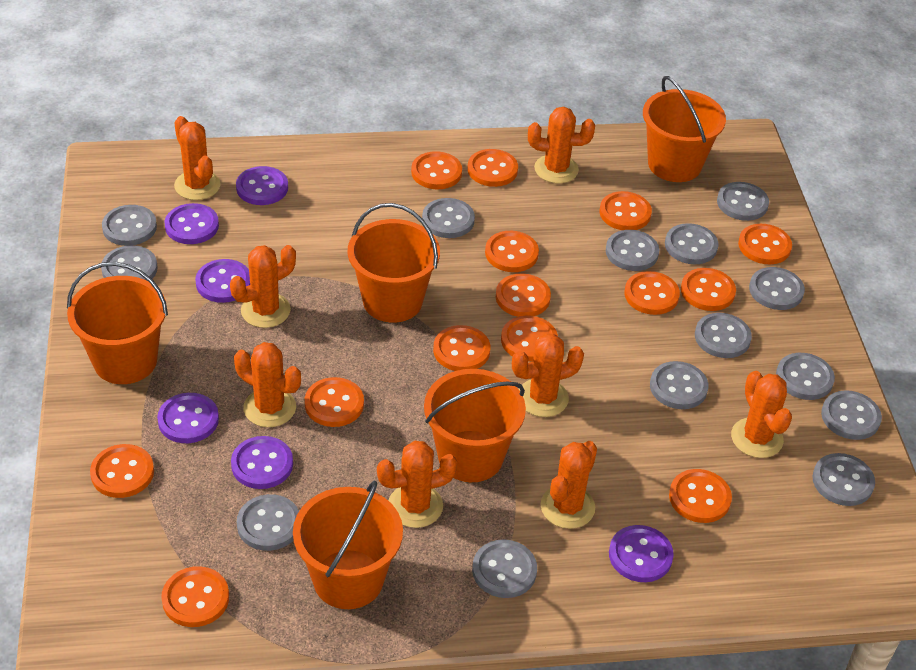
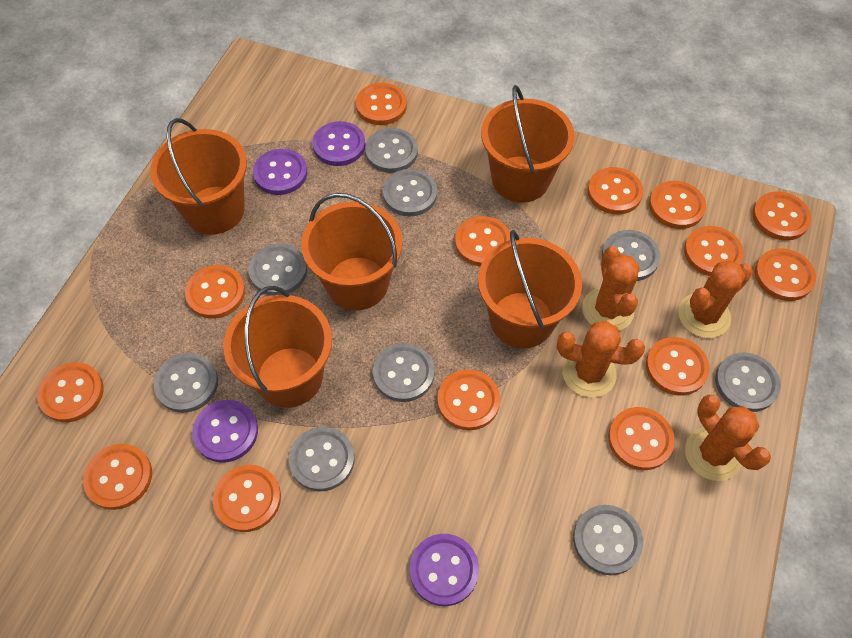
grey button: [101,245,158,280] [102,205,157,246] [237,494,299,551] [422,198,475,238] [472,539,537,598] [606,230,659,271] [650,361,709,409] [665,223,718,264] [695,313,752,358] [717,182,769,221] [749,267,805,310] [776,353,835,400] [812,453,875,506] [821,390,882,440] = 14 -> [154,353,218,413] [248,243,307,296] [289,427,355,492] [365,128,418,173] [373,343,434,402] [383,169,437,216] [573,505,643,575] [602,230,660,281] [715,352,781,412] = 9
orange cactus: [174,116,221,200] [230,245,296,328] [234,342,301,427] [377,441,457,528] [512,333,584,417] [528,107,595,183] [540,441,597,529] [731,371,792,458] = 8 -> [557,321,645,397] [582,246,640,331] [678,261,753,338] [685,394,771,481] = 4
purple button: [157,393,219,443] [165,203,219,244] [195,259,250,303] [231,436,293,489] [236,166,288,205] [609,525,674,582] = 6 -> [192,400,258,463] [253,149,307,195] [312,121,365,166] [409,534,479,606] = 4

